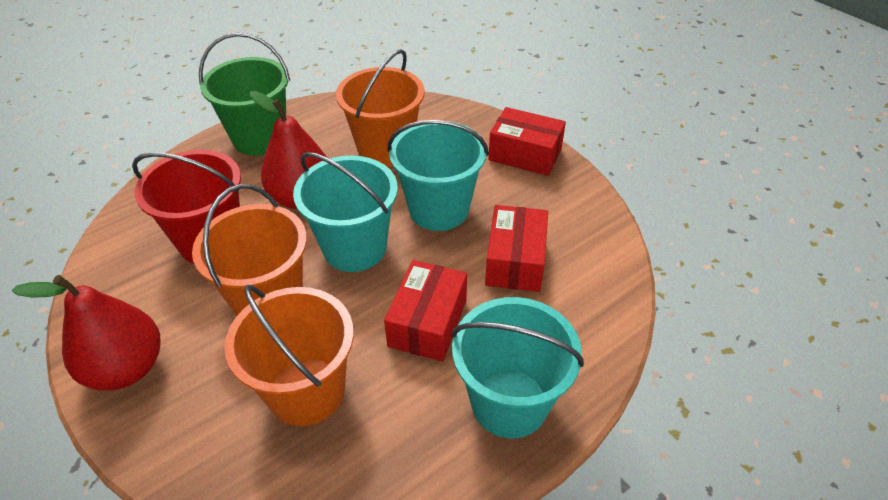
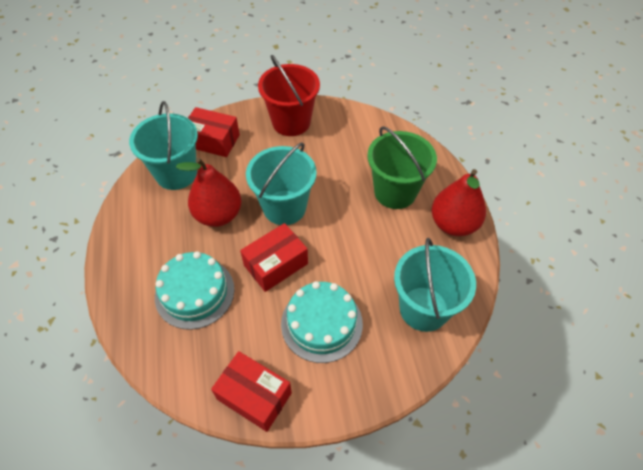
orange bucket: [192,184,307,316] [225,285,354,426] [336,49,424,167] = 3 -> none = 0
turquoise cake: none = 0 -> [155,251,234,330] [281,281,363,363] = 2

